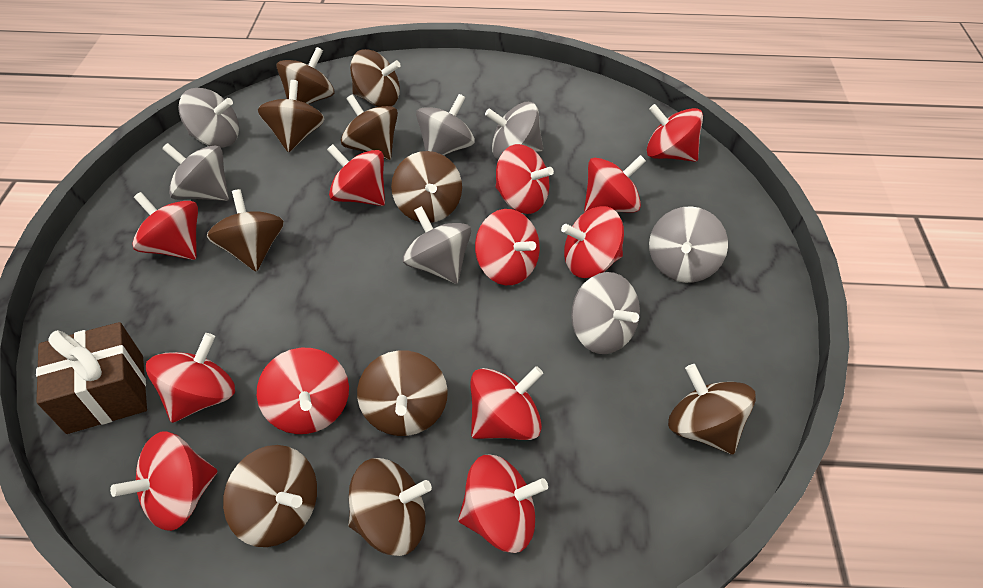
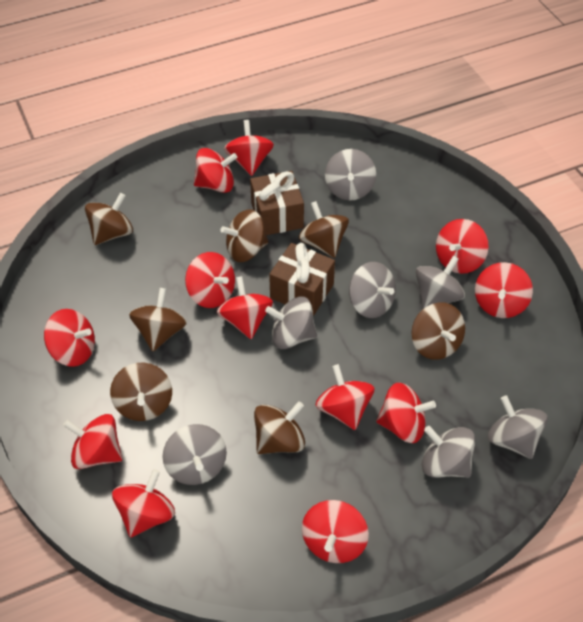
brown gift: [36,322,147,434] = 1 -> [250,171,304,235] [269,243,335,316] = 2
brown spinning top: [207,189,284,272] [223,445,317,547] [258,80,324,153] [277,47,335,104] [341,94,398,160] [348,458,432,556] [350,49,401,107] [357,350,448,436] [391,151,462,223] [668,364,756,454] = 10 -> [85,193,133,245] [110,362,172,421] [129,288,187,351] [220,209,268,262] [254,401,305,454] [299,201,349,258] [411,302,465,360] = 7

